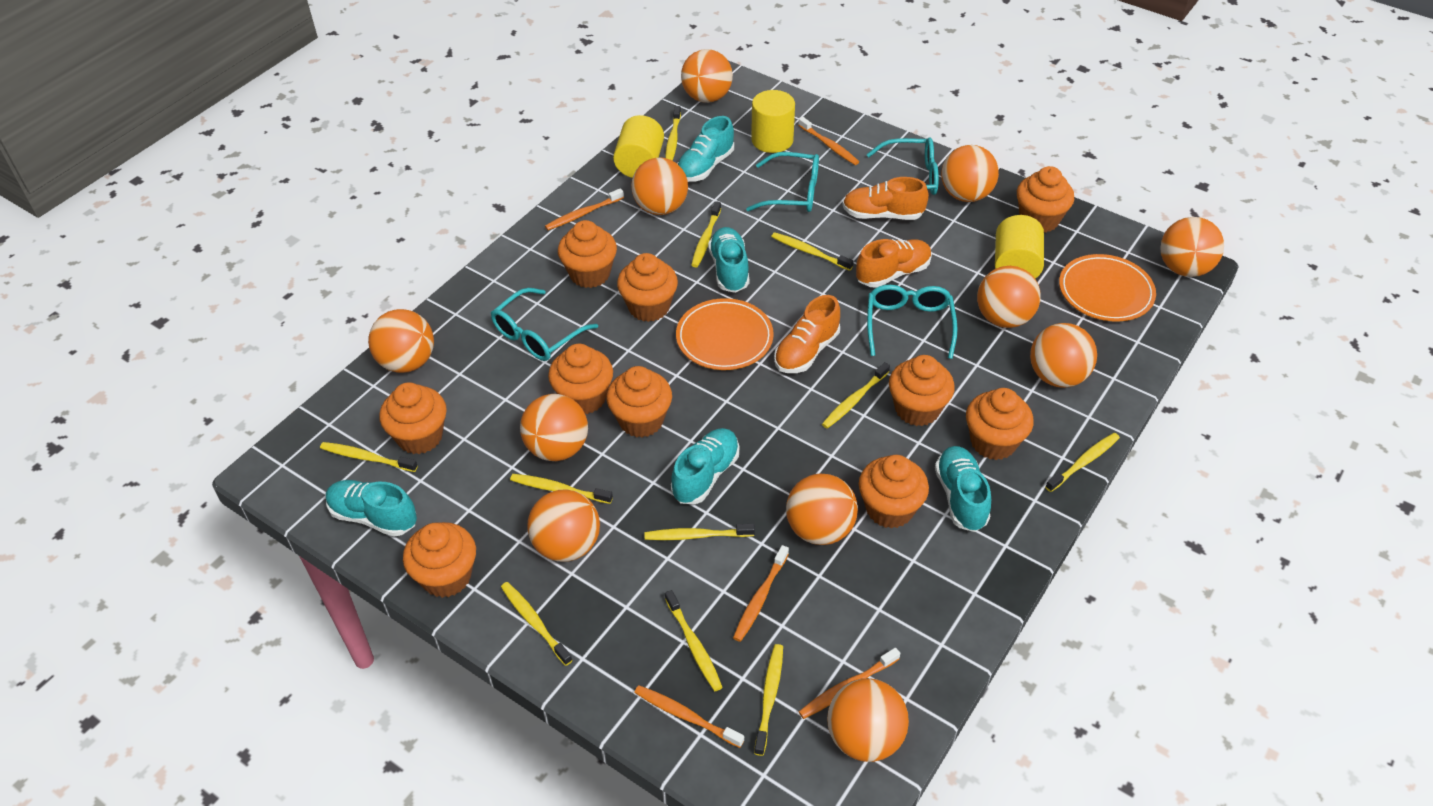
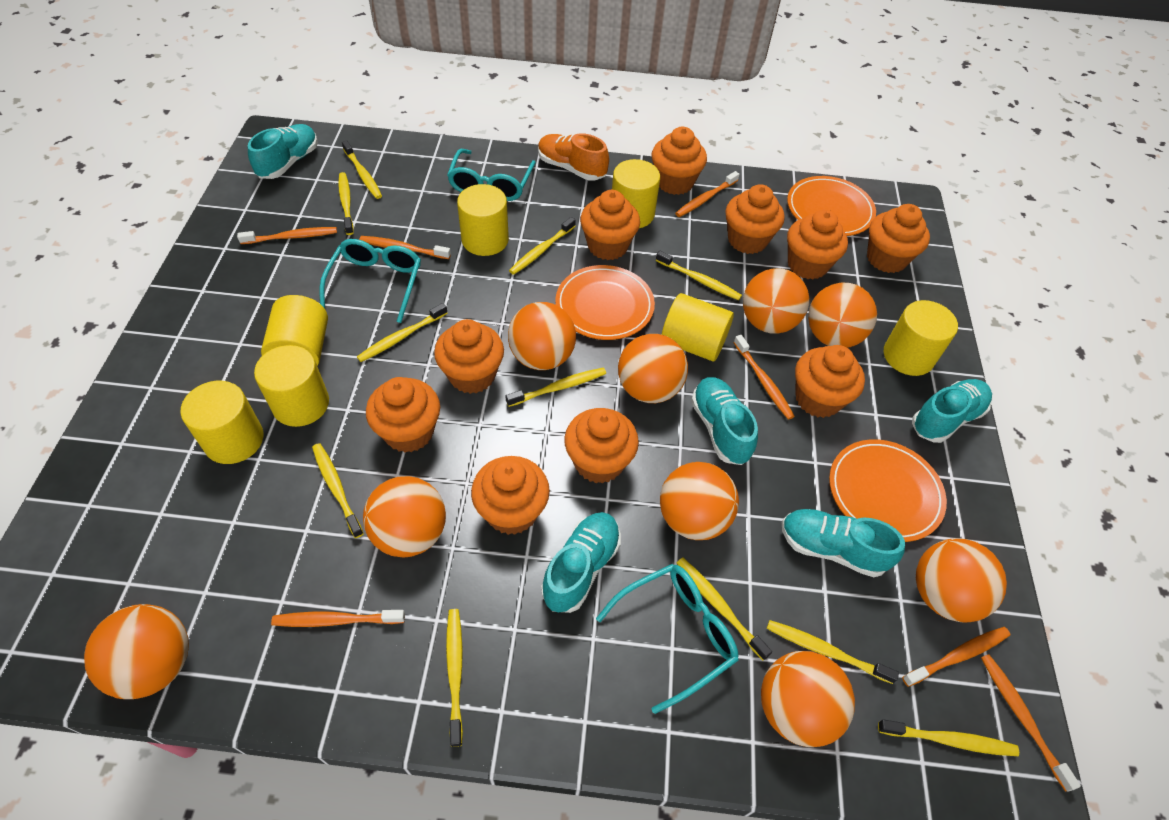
orange ball: [368,309,434,373] [520,394,588,461] [527,489,600,562] [631,158,688,215] [681,49,733,103] [786,473,858,545] [827,678,909,762] [941,145,999,202] [977,266,1041,328] [1030,323,1097,388] [1160,217,1224,277] = 11 -> [84,604,189,699] [363,476,446,558] [508,302,576,370] [618,334,688,403] [660,462,739,540] [743,268,809,334] [761,651,855,747] [808,283,877,348] [916,538,1007,622] = 9
orange plate: [676,298,774,370] [1059,254,1156,321] = 2 -> [555,265,655,340] [787,176,876,236] [829,439,947,542] = 3
orange shoe: [774,295,840,373] [842,177,929,220] [856,239,932,288] = 3 -> [538,133,609,181] = 1
orange toothbrush: [545,188,624,230] [634,685,744,748] [733,545,789,642] [799,117,859,165] [799,648,900,719] = 5 -> [237,227,337,244] [271,610,405,627] [359,236,451,259] [675,171,739,217] [734,335,795,420] [902,627,1010,687] [981,654,1081,792] = 7
turquoise glasses: [491,288,598,361] [746,152,819,212] [866,137,939,195] [867,285,958,359] = 4 -> [319,239,421,323] [447,149,536,201] [596,564,739,714] = 3
yellow cylinder: [613,115,664,178] [751,90,795,153] [995,215,1044,279] = 3 -> [180,381,263,464] [254,345,329,427] [261,295,328,366] [457,184,509,256] [612,159,660,228] [661,293,734,361] [884,300,958,376] = 7

